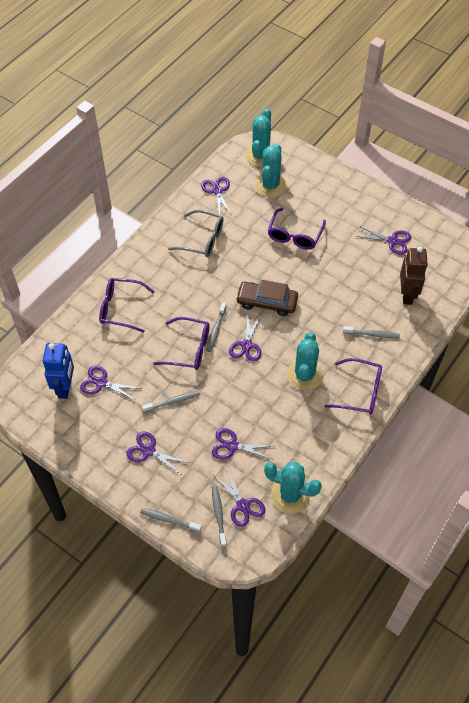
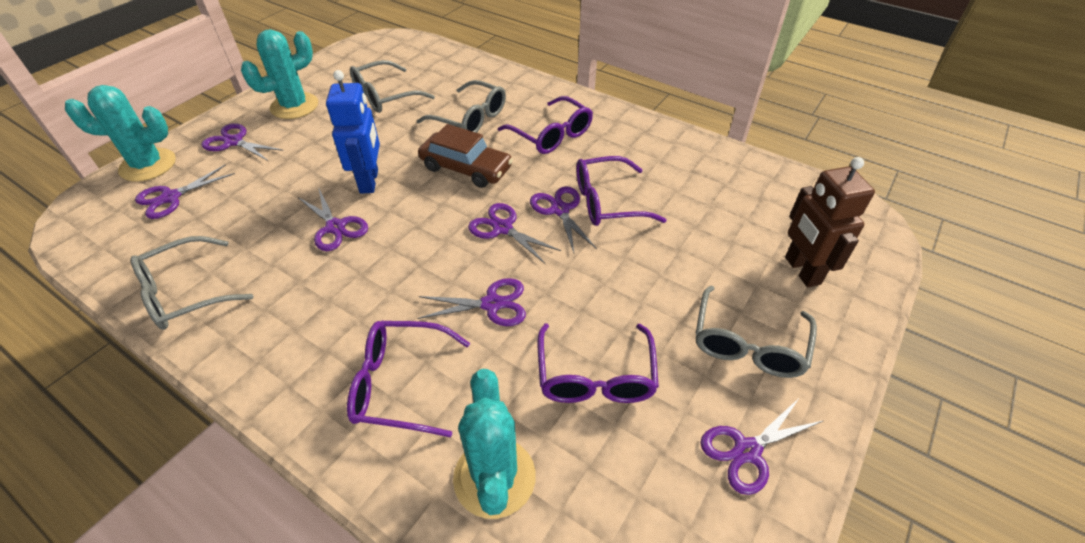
grey glasses: [168,210,224,257] = 1 -> [130,236,254,330] [350,60,435,113] [417,80,506,133] [695,286,817,378] = 4
grey toothbrush: [140,508,202,532] [142,391,200,412] [206,302,227,352] [212,486,227,547] [343,326,400,338] = 5 -> none = 0
turquoise cactus: [245,109,271,167] [255,144,287,197] [264,462,322,513] [287,332,323,391] = 4 -> [65,85,176,182] [241,29,318,119] [453,369,536,519] = 3

